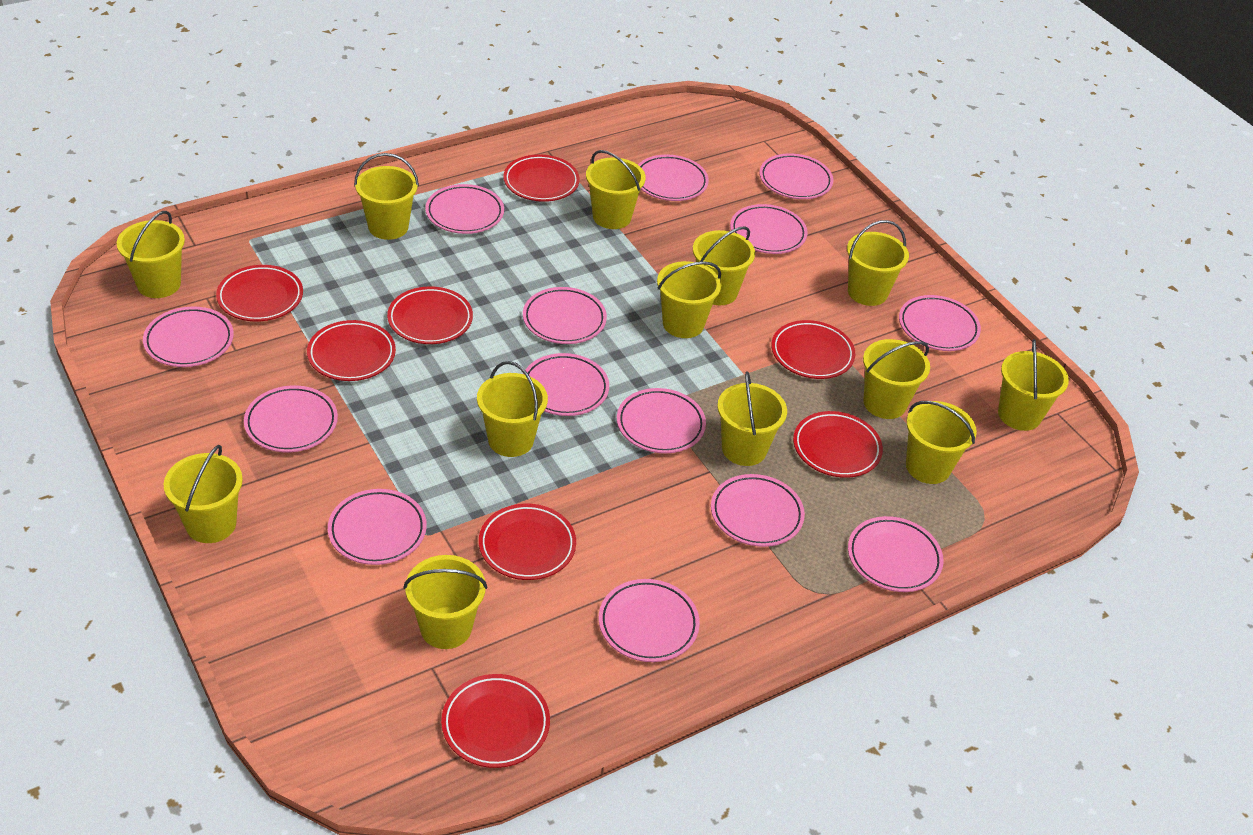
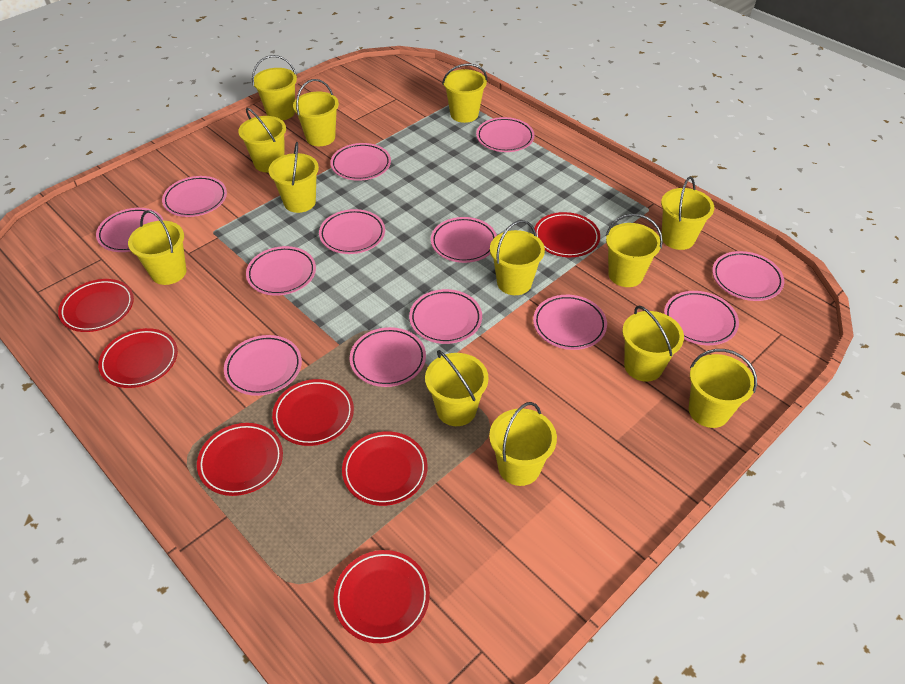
pink plate: [143,307,234,367] [244,385,338,452] [328,489,427,565] [425,184,504,234] [523,287,607,344] [523,353,609,416] [599,579,700,662] [617,388,706,453] [638,155,709,201] [711,474,805,547] [730,204,808,254] [760,154,834,199] [848,516,944,592] [899,295,981,351] = 14 -> [96,208,164,252] [162,176,227,217] [224,335,302,396] [246,246,316,296] [319,209,385,254] [330,143,391,181] [350,327,426,387] [409,289,482,344] [431,217,497,263] [476,117,535,152] [533,295,607,350] [664,291,739,345] [712,251,784,301] = 13
red plate: [216,265,303,322] [307,320,396,381] [387,286,473,344] [441,674,550,768] [479,504,576,580] [503,154,580,202] [771,320,855,379] [793,411,883,478] = 8 -> [58,279,134,332] [98,328,178,388] [197,423,283,496] [272,379,354,446] [334,550,430,643] [342,431,428,506] [534,212,600,257] = 7

